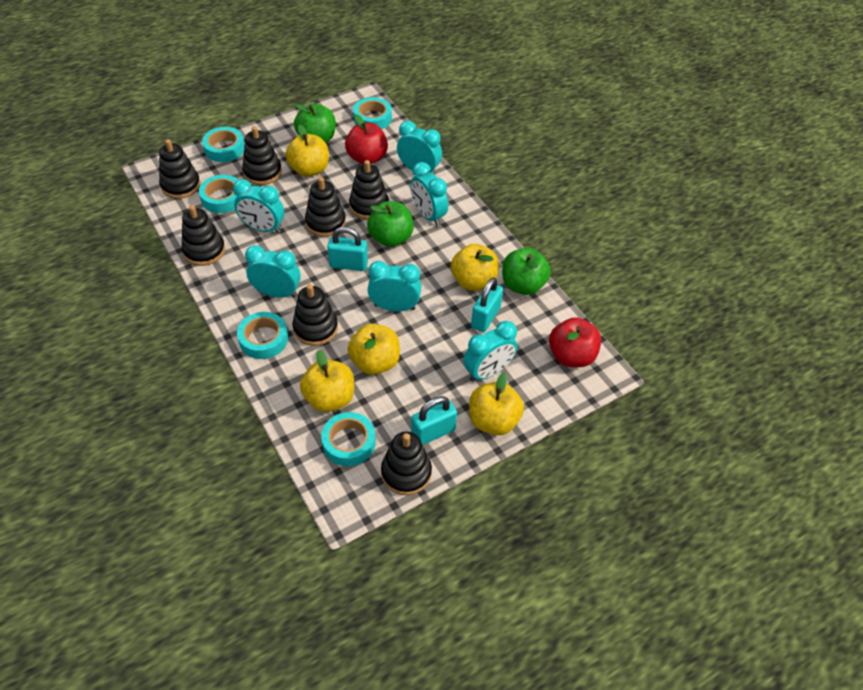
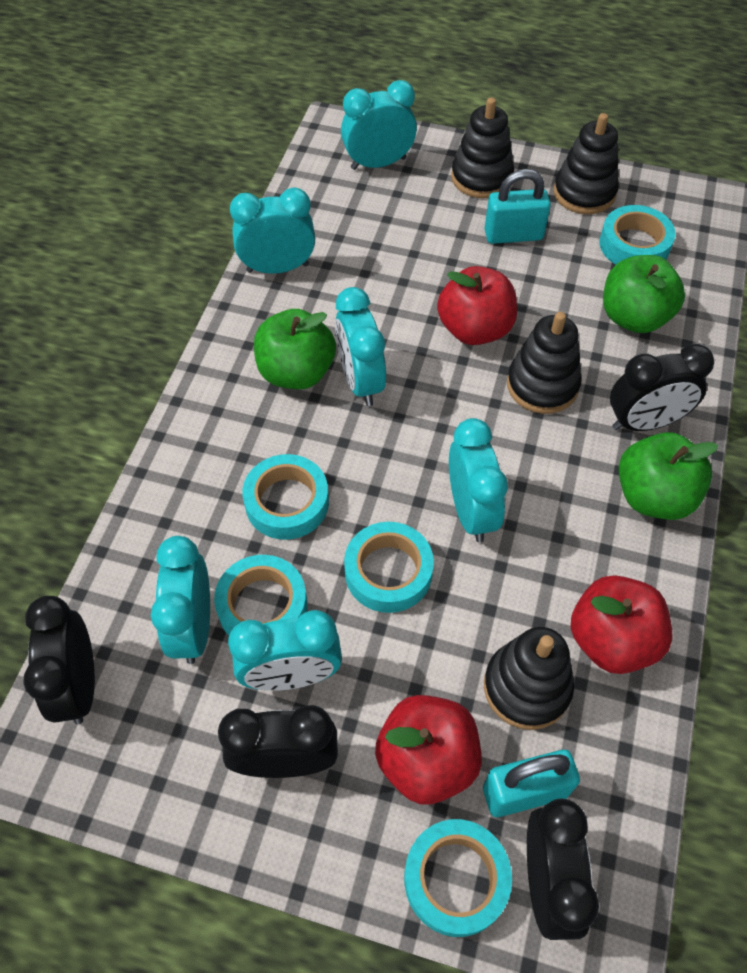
black clock: none = 0 -> [23,596,95,724] [218,705,338,778] [527,798,599,940] [610,344,714,431] = 4
black stacking toy: [159,139,201,199] [181,205,225,266] [242,126,282,185] [292,284,338,346] [305,177,346,237] [349,160,389,219] [381,432,432,495] = 7 -> [451,97,514,198] [484,627,574,730] [507,312,582,414] [554,113,619,214] = 4
red apple: [345,114,388,164] [549,317,601,367] = 2 -> [375,695,482,804] [437,266,517,345] [571,575,673,674] = 3
turquoise padlock: [327,227,368,271] [411,396,457,445] [471,277,503,332] = 3 -> [483,750,580,817] [485,169,551,244] = 2
yellow apple: [286,125,329,177] [300,350,354,412] [347,324,400,375] [451,244,499,291] [469,372,524,435] = 5 -> none = 0

